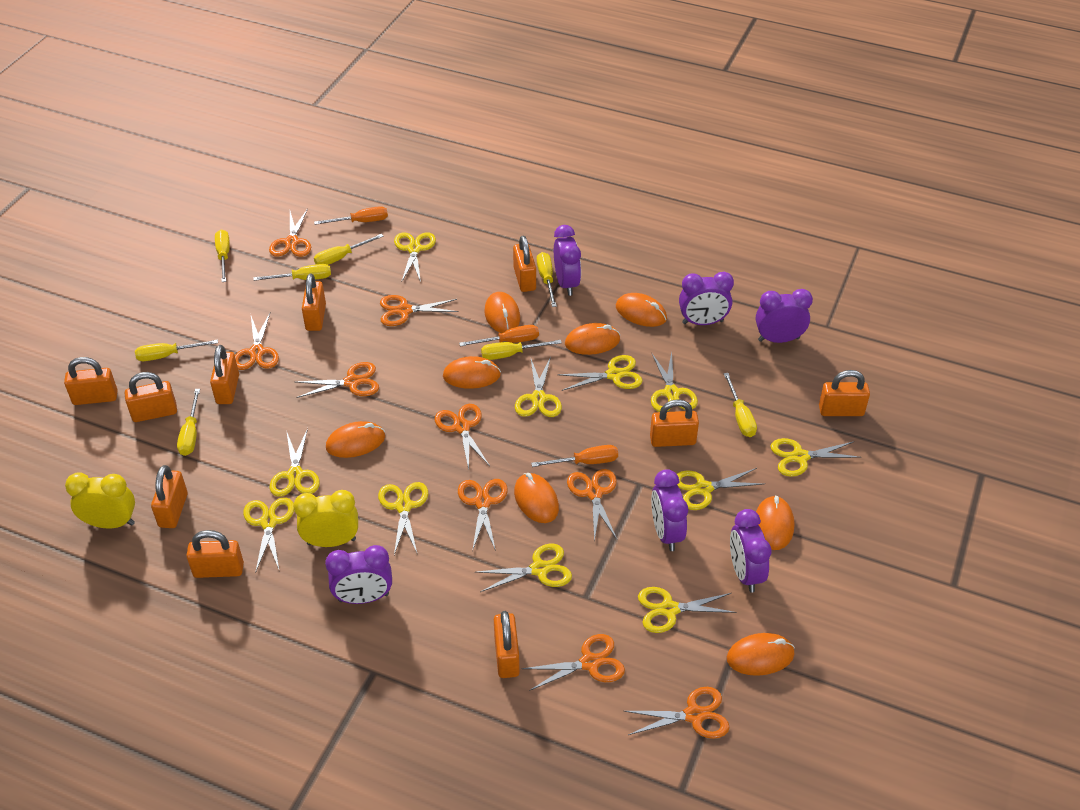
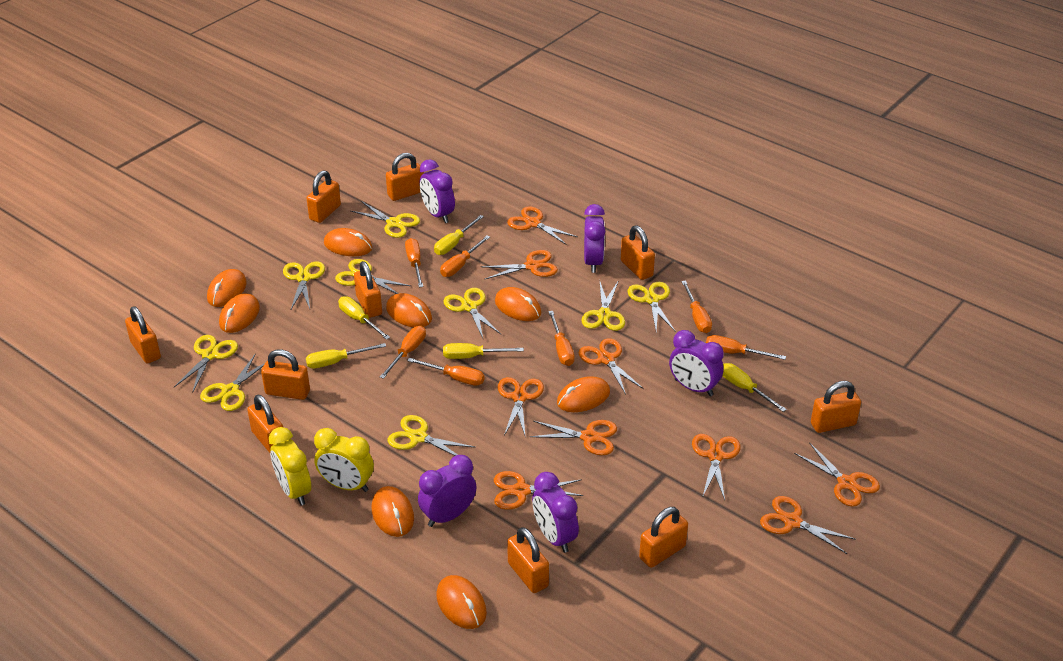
orange screwdriver: [314,206,388,225] [459,325,539,346] [531,445,618,467] = 3 -> [380,326,426,379] [405,238,423,287] [407,358,485,386] [440,235,490,277] [548,311,575,366] [681,280,712,333] [706,335,786,360] = 7
purple clock: [325,545,392,604] [554,225,581,296] [651,469,688,551] [679,272,734,325] [730,509,771,593] [756,289,813,343] = 6 -> [418,455,476,527] [419,160,455,223] [532,472,579,553] [584,204,605,273] [669,330,724,396] = 5
yellow scissors: [243,497,294,573] [269,428,320,497] [378,482,428,555] [394,232,436,282] [475,544,572,592] [515,357,562,417] [557,355,643,391] [638,587,737,633] [651,352,698,412] [677,468,763,510] [770,438,861,477] = 11 -> [174,335,238,393] [200,353,265,411] [283,261,325,309] [335,259,411,294] [351,201,420,238] [388,415,476,456] [443,288,501,338] [581,280,625,331] [628,282,675,331] = 9
yellow screwdriver: [135,340,218,361] [177,389,200,456] [215,230,230,282] [253,264,331,281] [314,234,384,265] [481,340,562,360] [537,252,557,307] [724,373,757,437] = 8 -> [306,343,386,368] [338,296,390,340] [434,215,484,255] [443,343,524,359] [723,363,787,412] = 5

